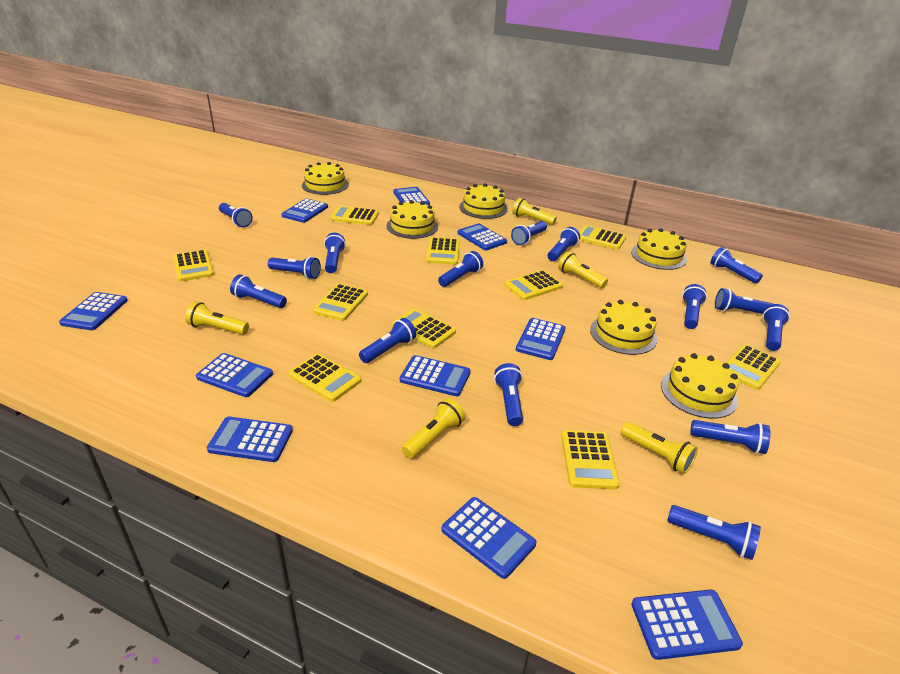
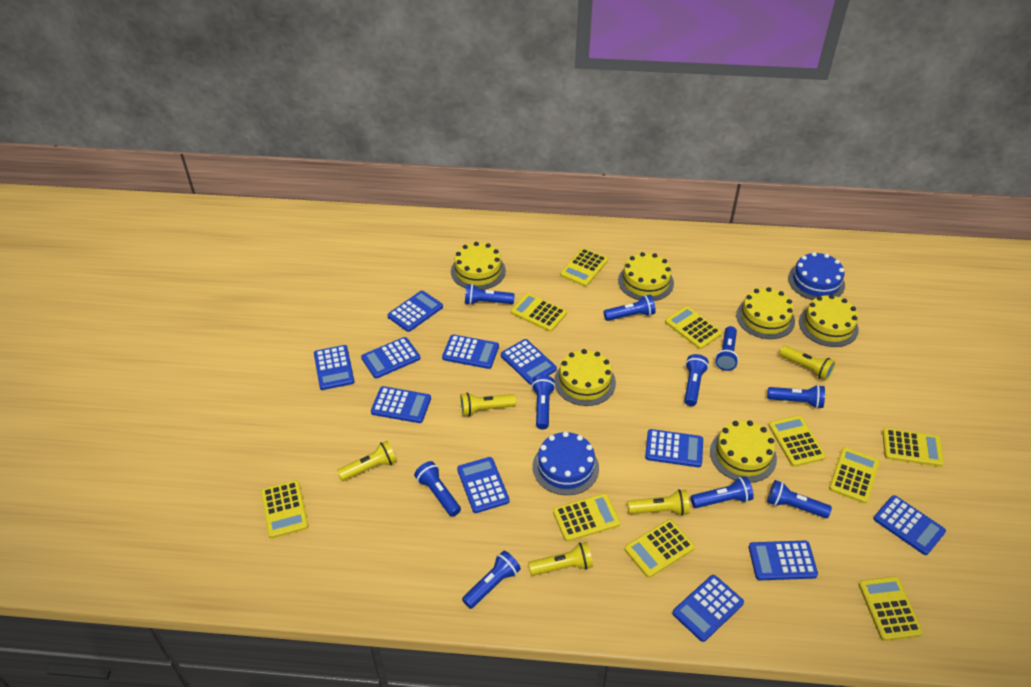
blue cake: none = 0 -> [533,431,599,495] [788,252,845,300] = 2
blue calculator: [59,292,128,330] [196,353,273,397] [207,417,293,462] [281,198,328,223] [393,187,430,205] [400,355,470,396] [442,497,536,579] [458,223,507,250] [516,318,566,360] [631,590,743,660] = 10 -> [314,345,354,390] [361,337,420,379] [371,386,431,423] [387,291,443,332] [442,335,499,369] [457,457,510,513] [501,339,557,385] [645,429,703,467] [672,575,744,642] [749,541,818,580] [873,495,946,555] = 11
blue flashlight: [219,203,253,227] [230,274,287,308] [268,256,321,279] [324,233,346,273] [359,318,416,363] [438,251,483,287] [494,363,523,426] [511,221,547,245] [548,227,580,261] [668,505,761,560] [682,284,707,329] [690,420,770,454] [711,247,763,284] [715,288,773,314] [763,304,790,351] = 15 -> [414,461,461,517] [462,551,521,609] [465,284,515,305] [532,375,555,430] [604,295,656,321] [684,354,709,406] [691,477,754,508] [715,326,739,371] [767,385,825,409] [767,480,832,518] = 10

